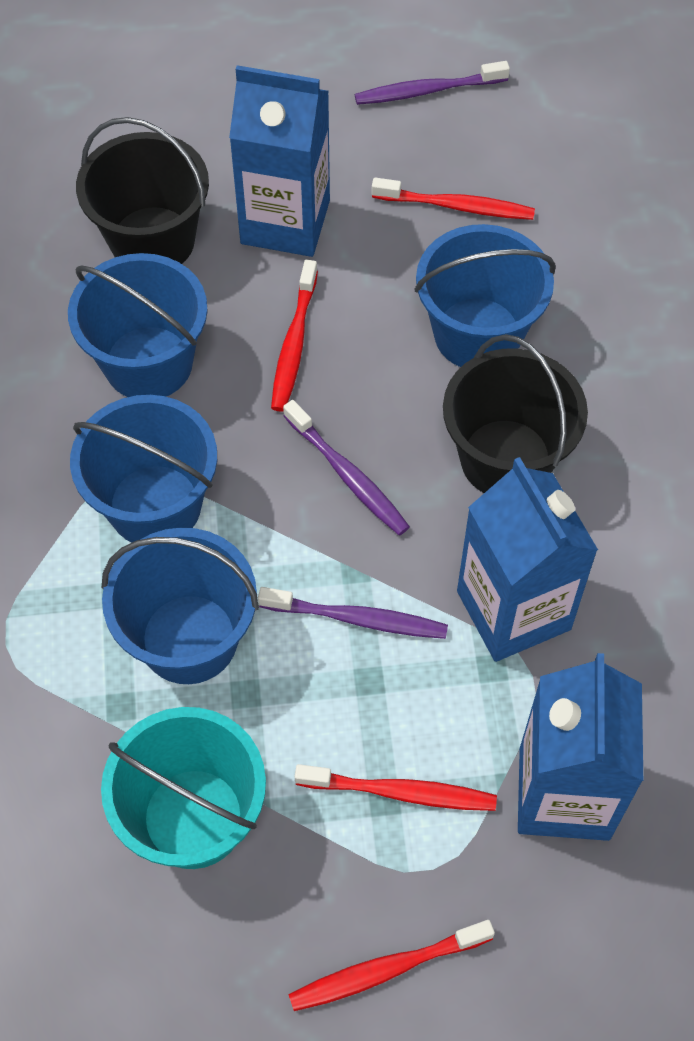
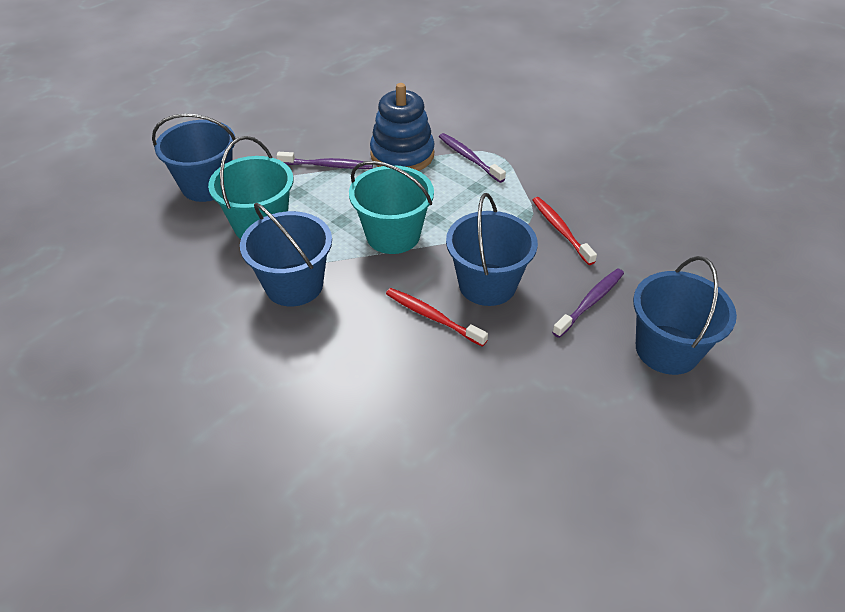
black bucket: [76,117,209,264] [443,334,588,493] = 2 -> none = 0
blue carton: [229,65,330,257] [457,457,598,662] [518,653,643,841] = 3 -> none = 0
blue stacking toy: none = 0 -> [370,83,435,171] = 1
red toothbrush: [271,260,318,412] [288,920,495,1011] [295,764,497,811] [372,177,535,220] = 4 -> [386,288,488,347] [533,197,597,265] = 2
turquoise bucket: [101,707,266,869] = 1 -> [208,136,293,239] [349,161,434,254] = 2

